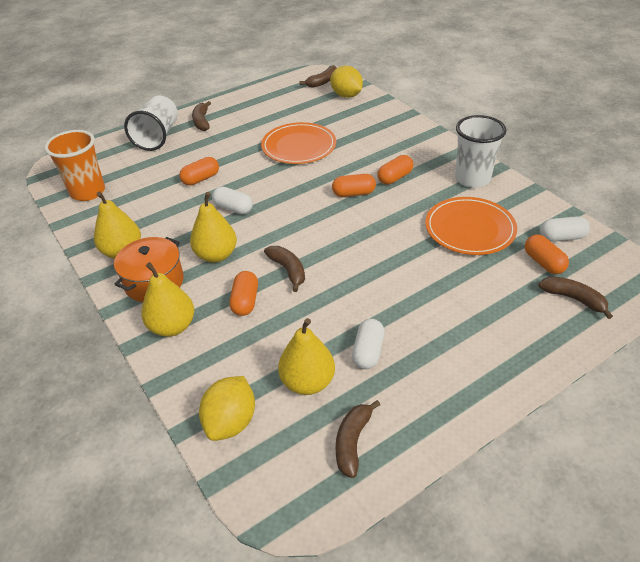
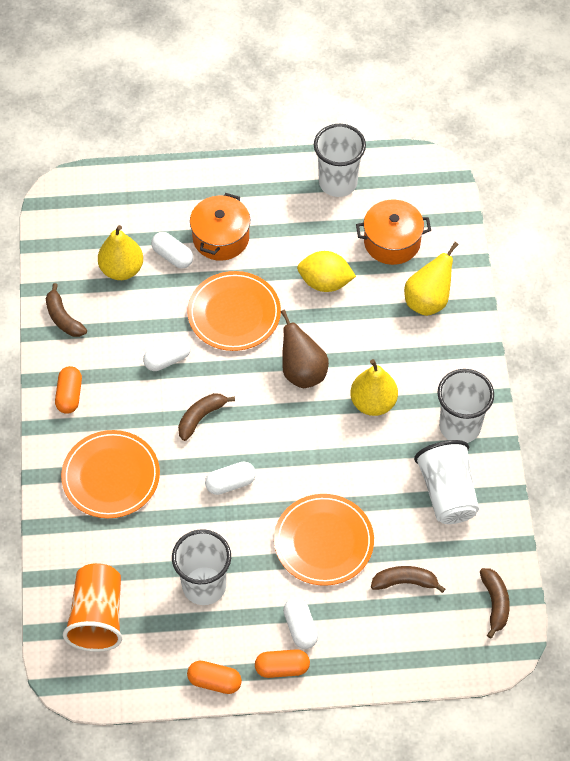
brown banana: [192,101,211,131] [264,246,305,292] [299,65,337,88] [336,400,380,478] [539,276,613,319] = 5 -> [46,283,87,337] [178,393,235,441] [371,566,445,593] [480,568,510,638] = 4
brown pear: none = 0 -> [281,310,329,388] = 1
orange capsule: [179,157,219,185] [229,271,258,316] [332,174,376,197] [377,155,413,185] [525,234,569,274] = 5 -> [55,366,82,414] [187,661,242,694] [255,649,310,678] = 3
orange plate: [261,122,336,164] [425,197,517,255] = 2 -> [61,430,160,518] [187,271,281,351] [274,494,374,586] = 3
orange pot: [114,237,184,302] = 1 -> [190,193,250,261] [356,200,431,265] = 2
white capsule: [212,186,253,214] [352,319,385,369] [540,216,590,242] = 3 -> [143,337,191,371] [151,232,193,269] [205,462,256,495] [283,598,318,649] = 4
white cup: [124,96,178,151] [455,115,507,188] = 2 -> [172,529,231,605] [314,124,366,197] [414,440,479,524] [437,369,494,443] = 4
yellow lemon: [199,376,255,441] [330,66,363,98] = 2 -> [297,251,356,292] = 1
yellow pear: [94,191,141,259] [141,262,194,337] [190,192,237,263] [278,318,335,395] = 4 -> [98,225,143,280] [350,359,398,416] [404,242,459,316] = 3

